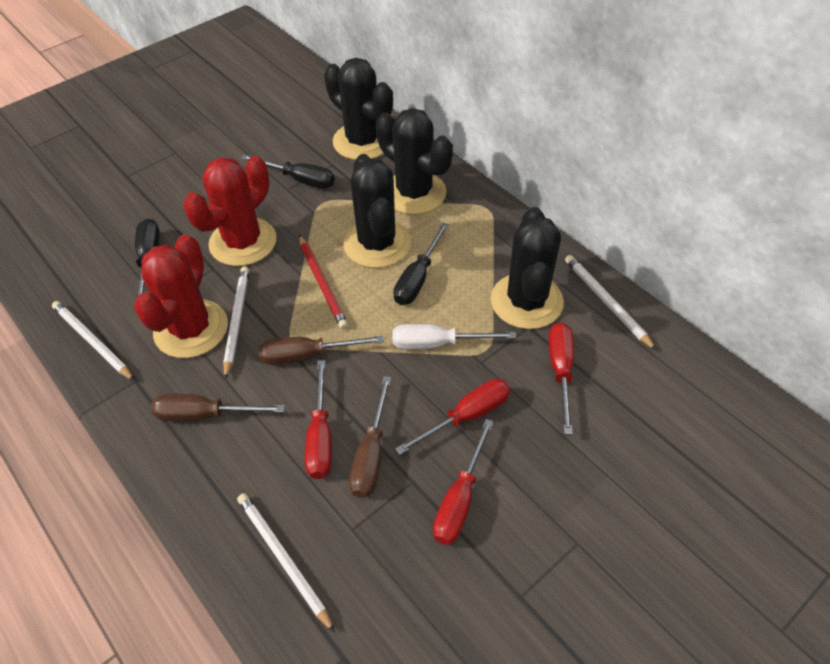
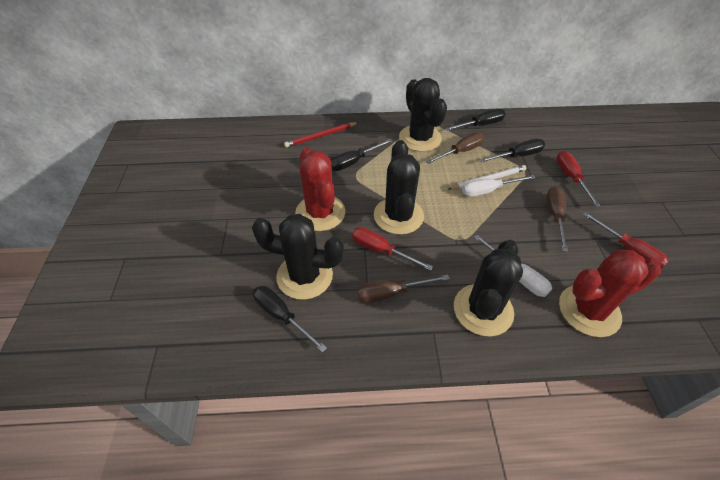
black screwdriver: [135,218,160,296] [241,155,335,188] [393,222,449,305] = 3 -> [253,286,327,352] [330,139,392,171] [445,109,506,131] [480,139,545,162] = 4
red screwdriver: [305,360,332,479] [395,379,510,455] [433,419,494,545] [549,322,574,435] = 4 -> [352,227,433,271] [556,151,600,207] [583,212,669,269] = 3
white pencil: [52,301,135,381] [223,267,249,380] [237,493,335,633] [565,255,656,350] = 4 -> [449,165,526,190] = 1
white screwdriver: [392,324,516,350] = 1 -> [462,175,536,197] [474,235,552,297] = 2

